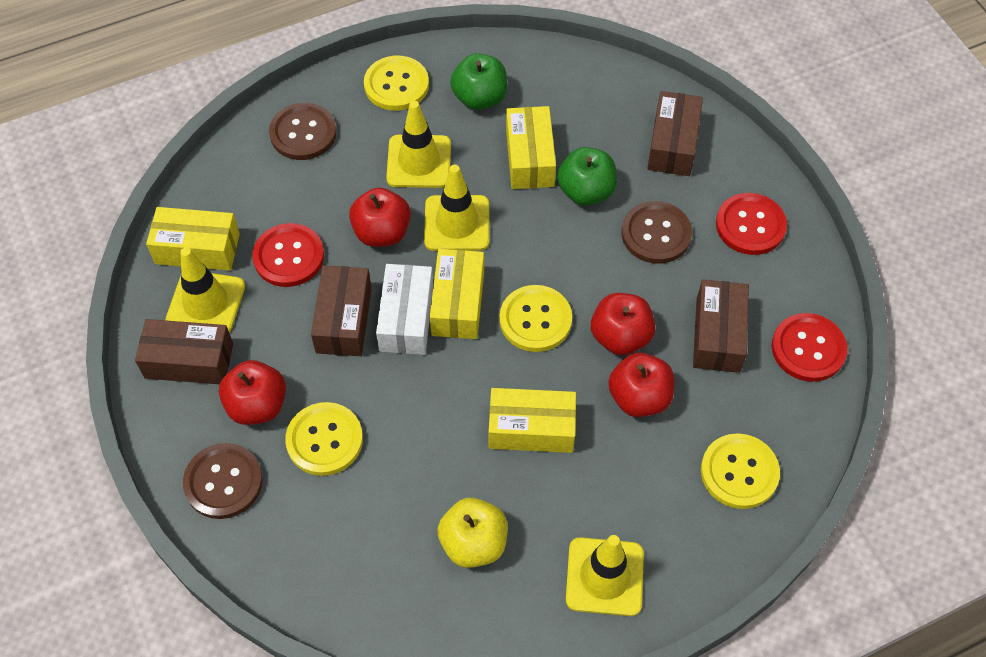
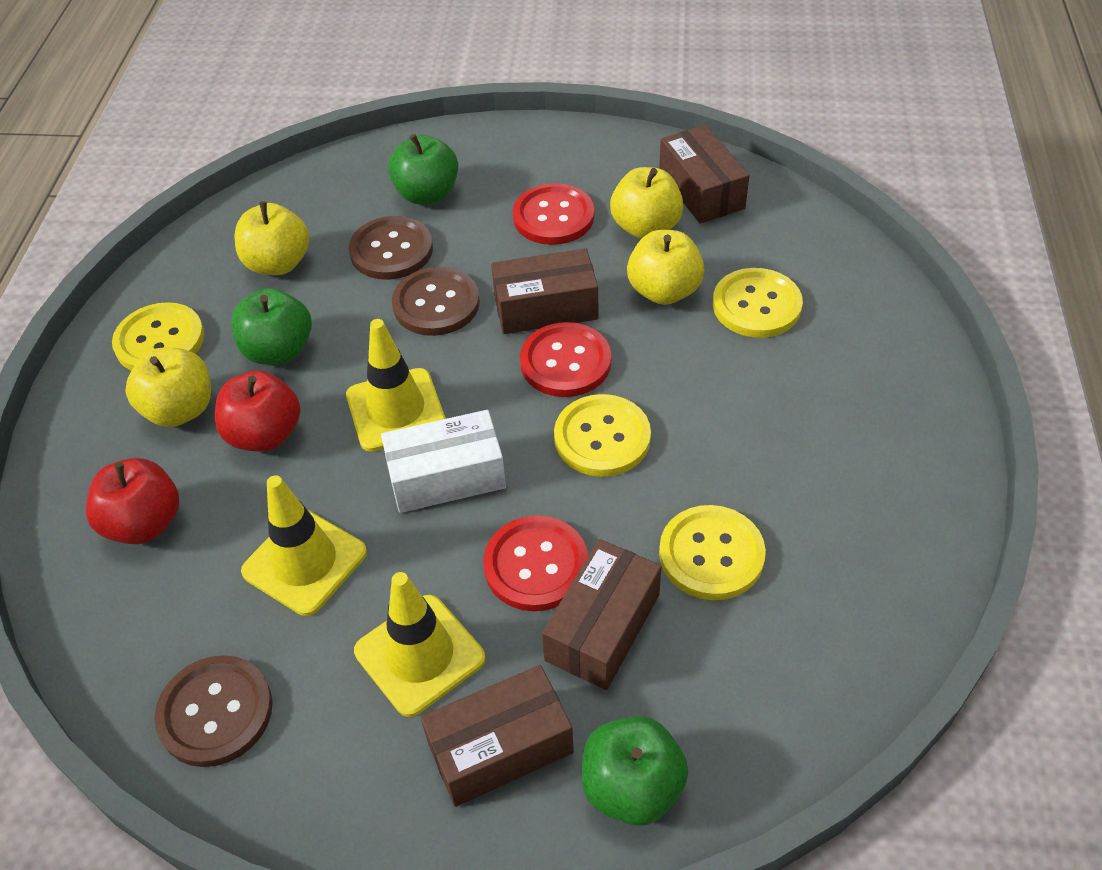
green apple: [450,53,507,110] [557,147,617,206] = 2 -> [231,288,312,365] [388,134,458,205] [582,716,688,826] = 3
red apple: [219,360,286,425] [349,187,411,247] [591,293,655,355] [608,353,674,417] = 4 -> [86,458,179,544] [215,370,300,452] = 2
yellow apple: [437,498,508,568] = 1 -> [125,348,211,427] [234,201,309,275] [610,167,684,239] [627,230,704,305] = 4
yellow box: [146,207,240,271] [430,249,484,339] [489,388,576,453] [506,106,556,189] = 4 -> none = 0
yellow traffic cone: [166,247,245,333] [386,101,451,188] [424,165,489,251] [566,535,644,616] = 4 -> [241,475,367,616] [346,319,446,452] [354,572,485,717] = 3

